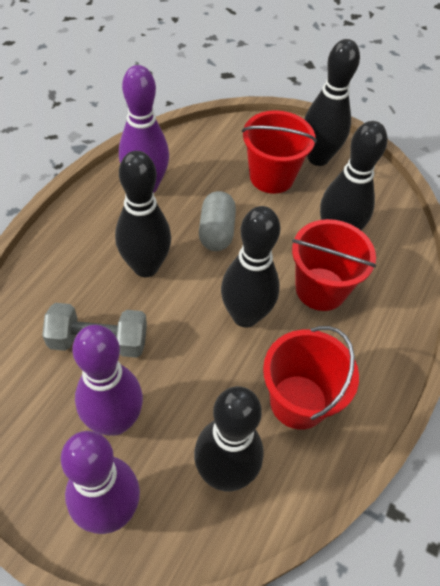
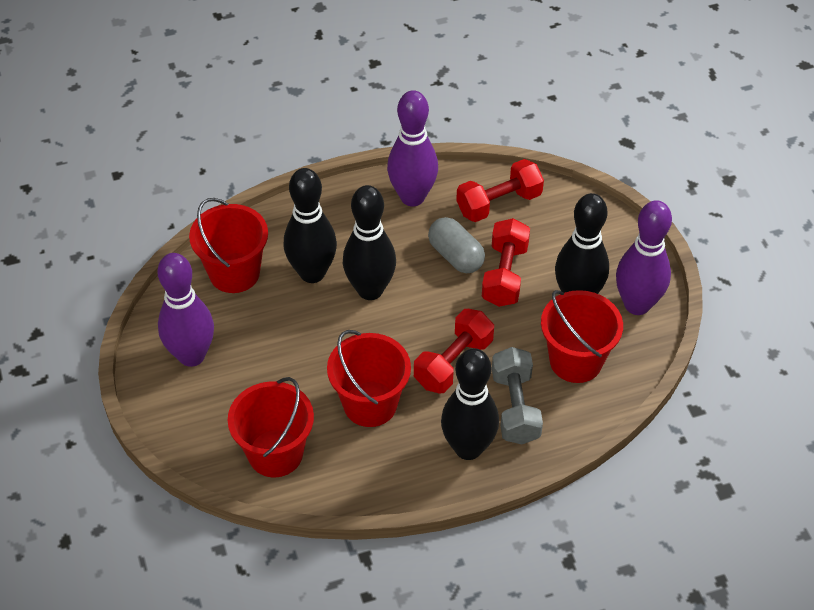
black bowling pin: [115,151,171,277] [194,386,264,491] [221,206,280,328] [304,39,360,166] [320,121,388,230] = 5 -> [284,168,337,283] [343,185,396,300] [441,348,499,460] [555,193,609,294] = 4
red bucket: [242,110,317,194] [263,326,359,430] [292,219,376,311] = 3 -> [189,198,268,293] [228,377,314,477] [327,330,411,427] [541,290,623,383] = 4
red dumbbell: none = 0 -> [414,309,494,394] [456,159,544,222] [482,218,530,307] = 3

